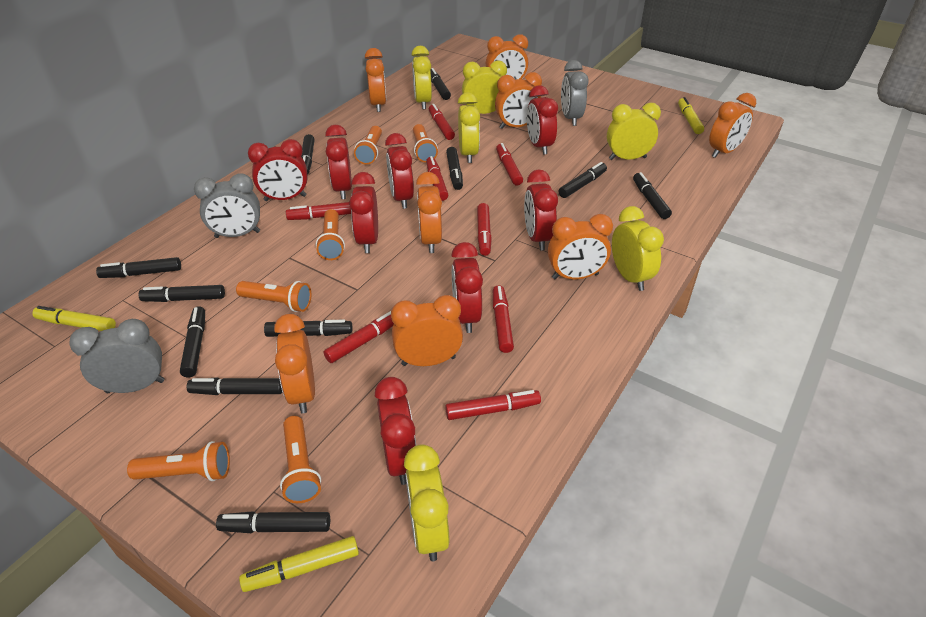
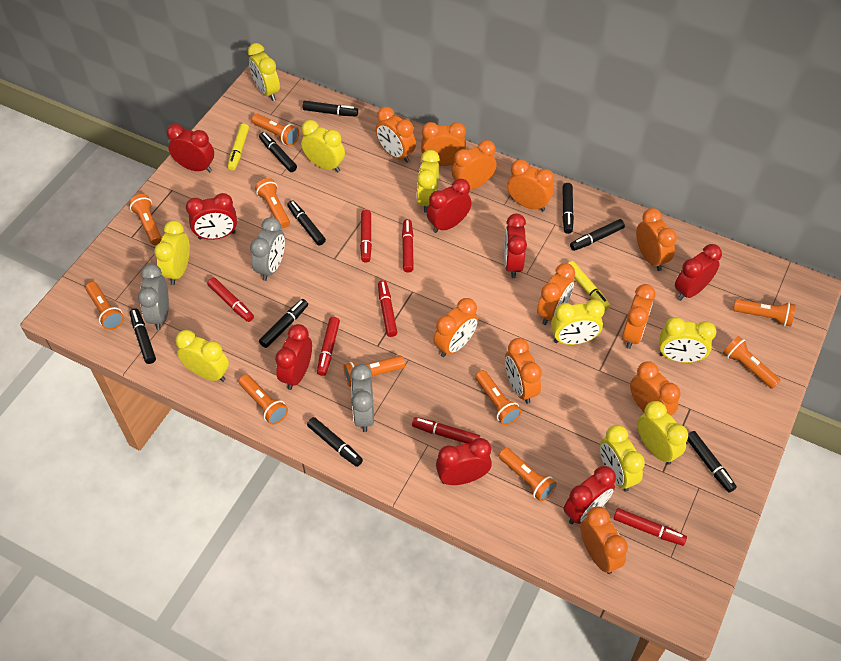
black marker: [96,257,181,278] [139,285,225,302] [180,306,205,377] [187,377,282,395] [216,511,330,533] [264,320,352,337] [301,134,315,175] [431,68,451,100] [446,147,463,190] [559,162,607,198] [633,172,672,219] = 11 -> [130,308,156,364] [259,132,297,172] [259,299,308,348] [287,200,326,245] [302,101,358,116] [307,417,363,467] [562,183,574,234] [570,219,625,251] [687,431,737,493] = 9
orange clock: [274,314,315,414] [365,48,386,112] [391,295,463,366] [416,172,442,253] [486,34,528,80] [495,72,542,129] [548,214,613,279] [709,93,756,158] = 8 -> [376,107,416,163] [421,122,466,166] [433,298,478,357] [452,140,497,190] [505,338,542,404] [507,159,554,211] [537,263,575,325] [580,506,628,574] [622,284,656,349] [630,361,680,416] [636,208,677,271] = 11
orange flashlight: [127,441,230,481] [236,281,311,312] [280,416,321,503] [316,209,345,260] [354,126,382,165] [413,124,438,162] = 6 -> [85,282,124,330] [129,194,162,245] [239,374,288,425] [252,114,299,146] [255,178,290,228] [344,356,405,387] [475,370,522,425] [499,448,557,502] [723,336,781,389] [733,299,796,326] = 10
red marker: [286,202,351,220] [324,311,394,363] [426,156,448,201] [429,104,455,140] [445,390,541,420] [477,203,492,256] [493,285,514,353] [496,143,523,185] = 8 -> [207,278,254,322] [317,317,340,376] [360,210,372,263] [378,280,397,337] [402,219,414,273] [412,417,480,444] [614,508,687,546] = 7
yellow clock: [404,444,450,561] [411,46,432,109] [458,93,480,163] [462,60,507,114] [607,103,661,160] [612,206,664,291] = 6 -> [154,220,190,285] [175,330,229,382] [248,43,280,101] [301,120,345,172] [417,150,440,213] [551,300,605,345] [600,425,645,492] [637,401,688,465] [659,317,717,363] = 9
yellow marker: [32,306,116,331] [239,536,359,592] [678,97,704,134] = 3 -> [228,123,249,171] [568,261,610,311] = 2

